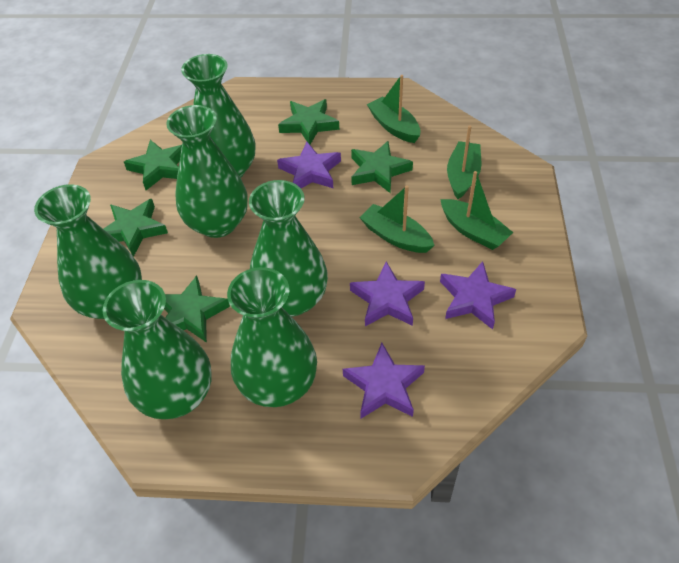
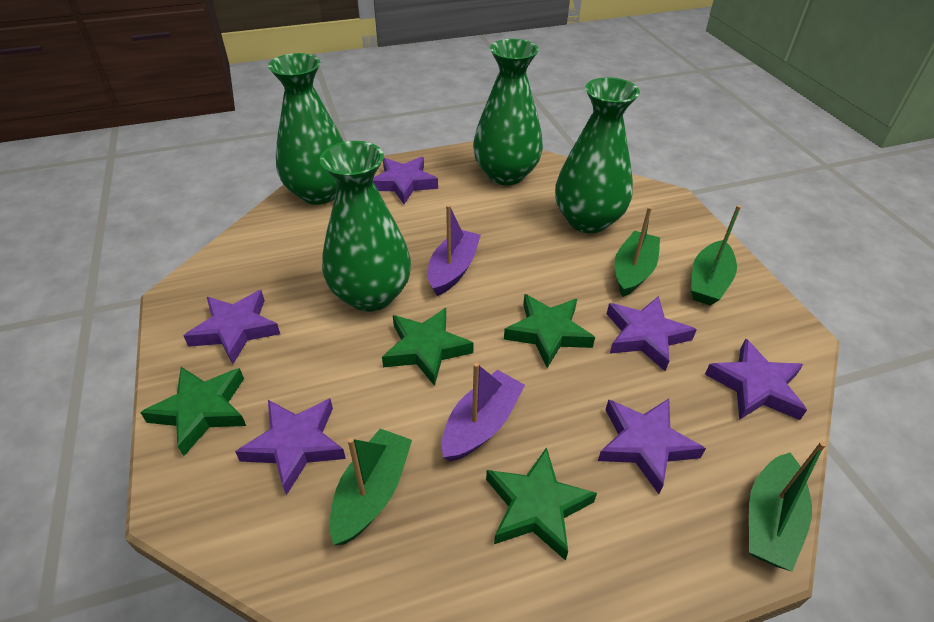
green star: [104,199,168,257] [124,140,182,190] [164,276,230,343] [278,99,339,144] [351,141,413,193] = 5 -> [140,367,246,456] [382,308,474,386] [486,447,597,561] [504,294,595,368] = 4
green vase: [34,184,142,319] [103,280,211,419] [166,105,248,238] [181,54,255,178] [227,267,317,407] [249,180,328,317] = 6 -> [268,53,344,205] [320,141,411,312] [473,39,543,185] [555,77,640,233] = 4
purple boat: none = 0 -> [428,205,481,296] [441,362,525,461] = 2
purple star: [277,142,341,188] [343,343,425,418] [350,261,425,326] [440,261,516,330] = 4 -> [184,290,280,364] [235,398,346,496] [373,157,438,204] [598,399,706,494] [607,296,697,371] [705,339,807,420] = 6

